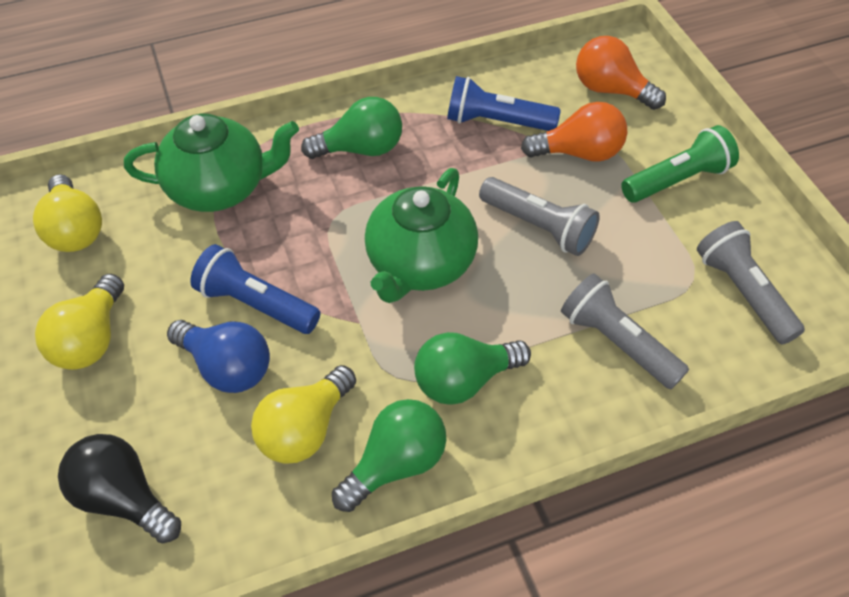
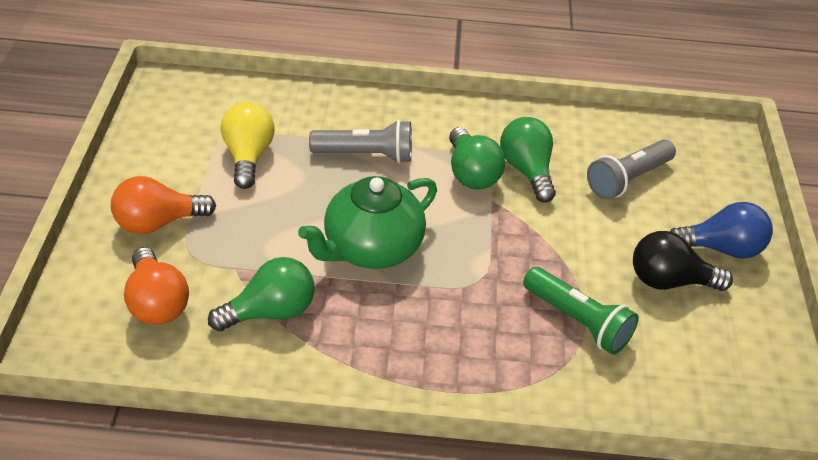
blue flashlight: [190,244,321,334] [447,76,561,131] = 2 -> none = 0
green teapot: [124,114,299,212] [365,168,478,303] = 2 -> [298,176,437,269] = 1
grey flashlight: [479,177,600,256] [561,273,689,389] [697,221,805,345] = 3 -> [309,120,412,163] [587,140,676,200] = 2
yellow light bulb: [33,174,102,252] [35,274,124,370] [251,365,356,464] = 3 -> [221,102,274,189] = 1

